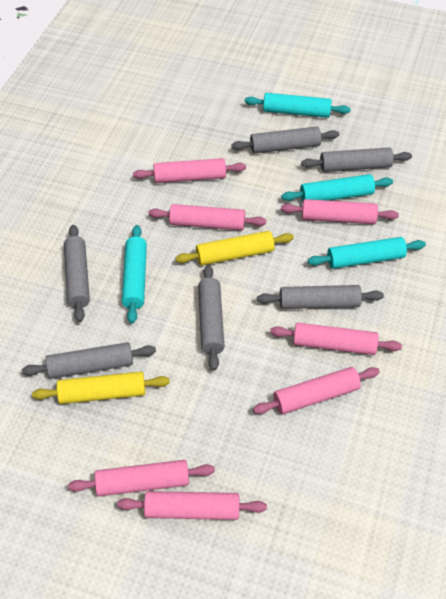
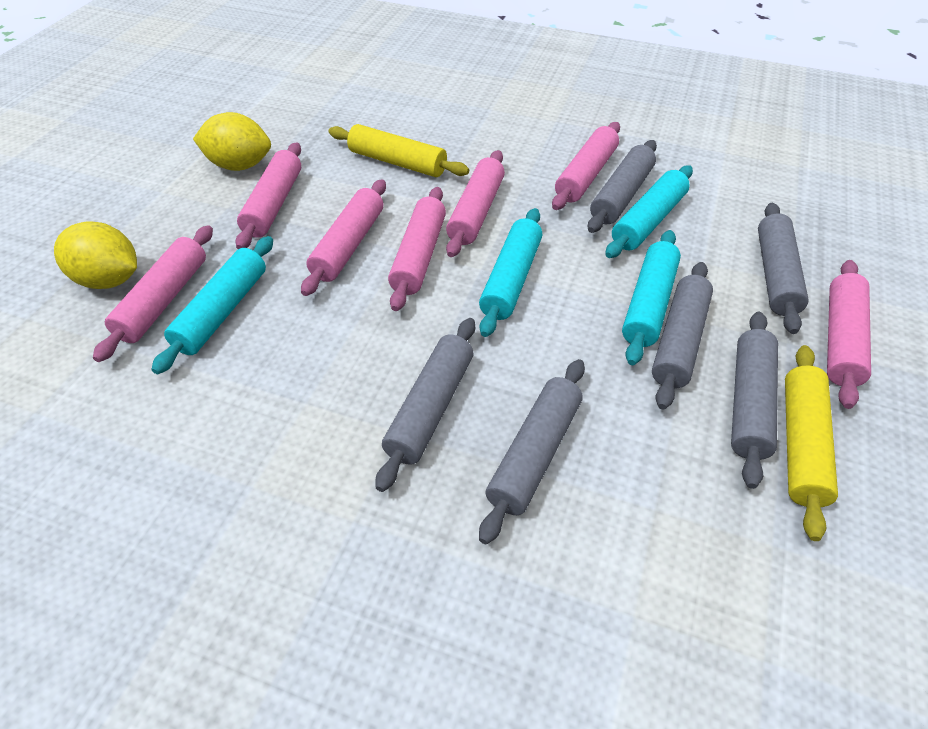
yellow lemon: none = 0 -> [54,221,137,289] [193,112,271,171] = 2

